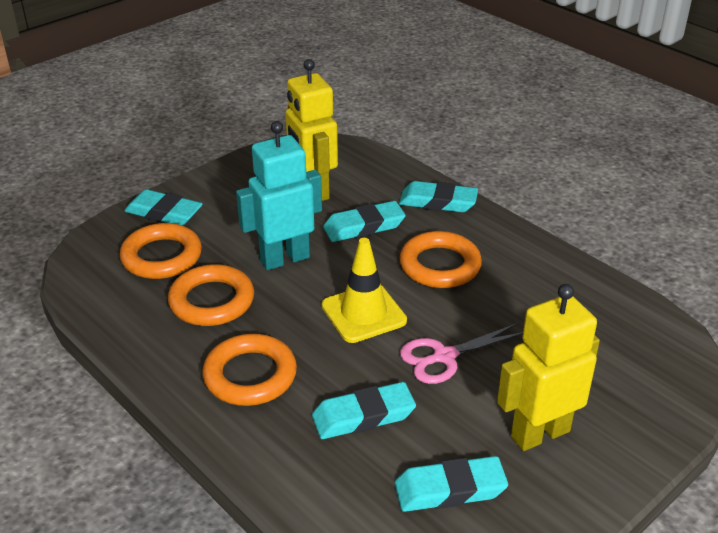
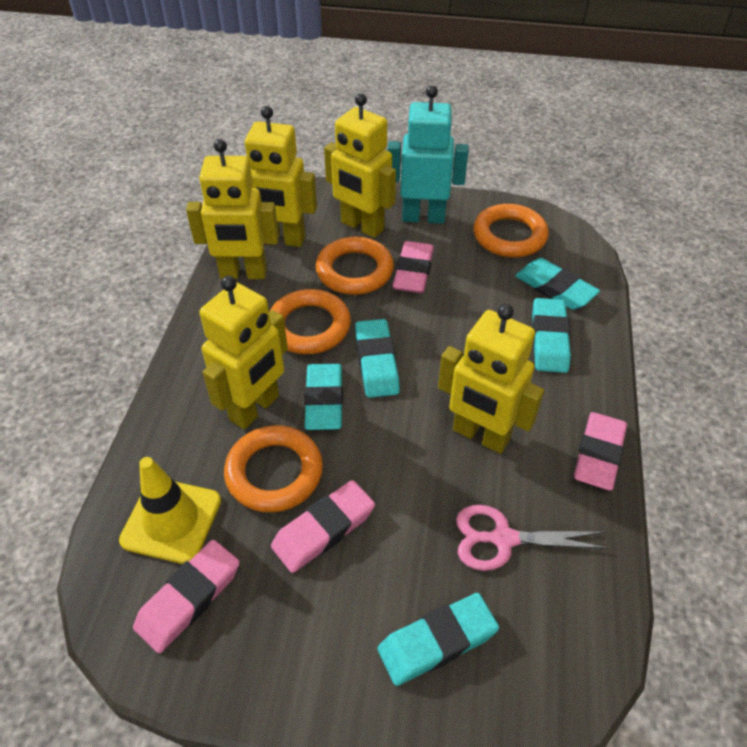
pink eraser: none = 0 -> [133,540,240,653] [271,480,375,573] [393,241,434,293] [574,412,627,491] = 4
yellow robot: [285,59,338,201] [497,284,600,451] = 2 -> [186,139,279,279] [200,276,288,429] [245,106,317,247] [324,93,396,238] [438,304,544,454] = 5

